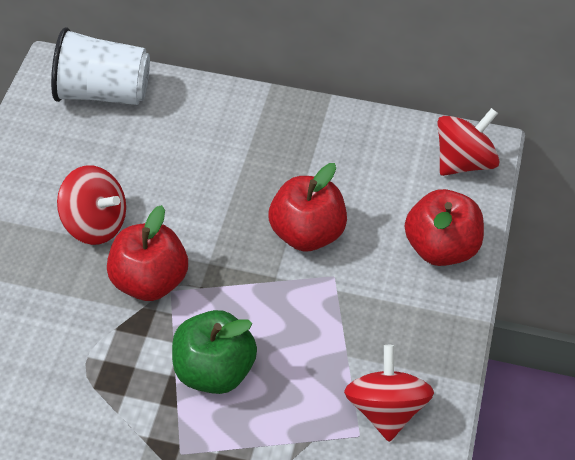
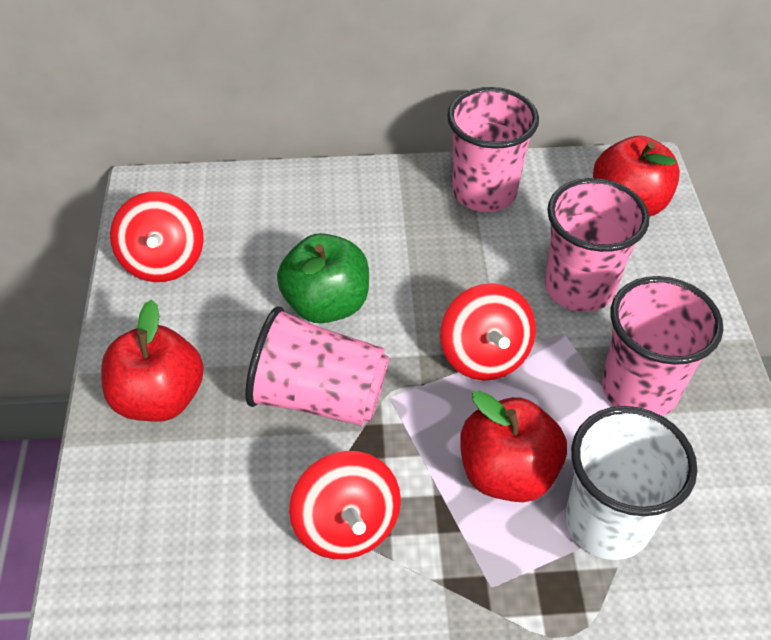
pink cup: none = 0 -> [245,306,389,426] [447,87,539,212] [545,178,649,312] [602,276,723,416] = 4

